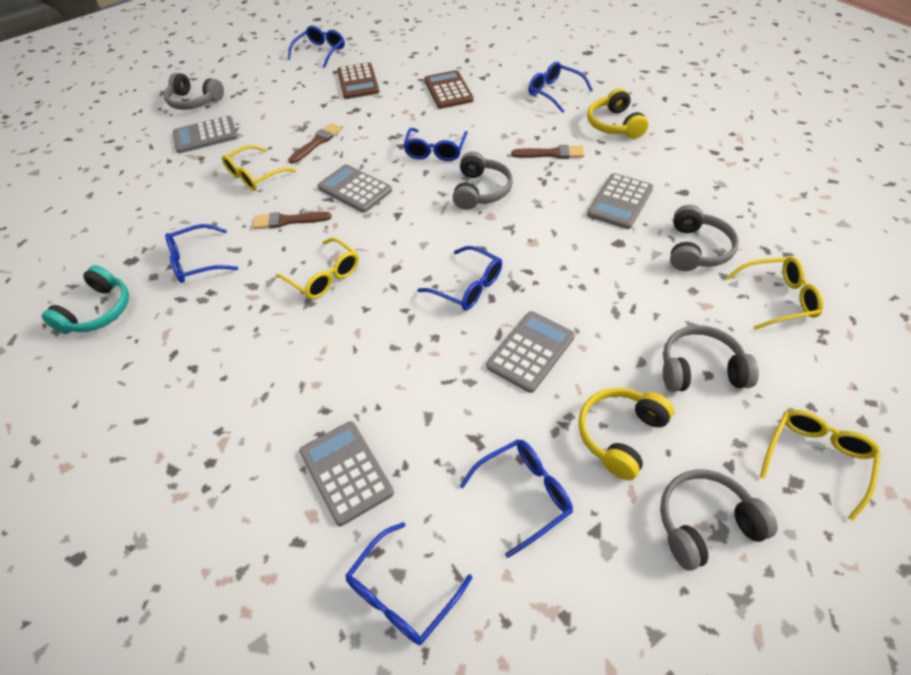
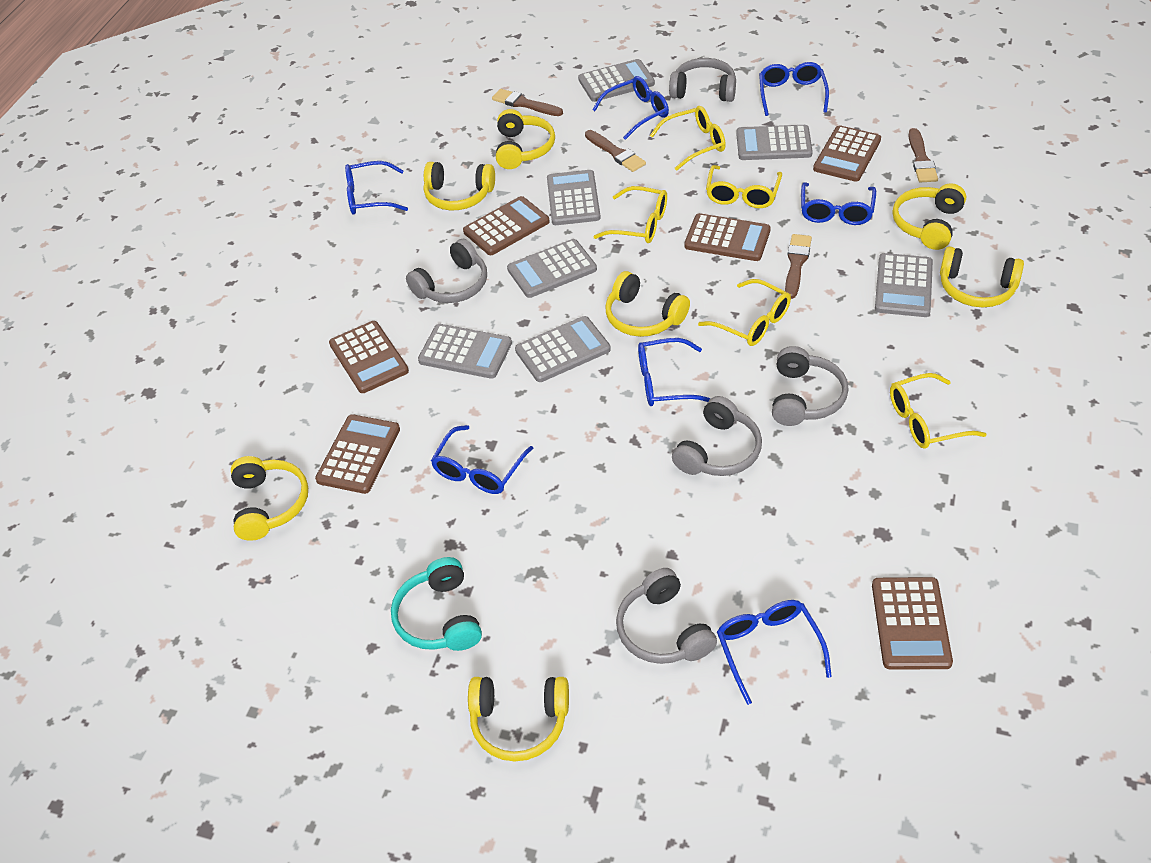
brown brush: [253,212,332,229] [289,123,342,164] [511,145,584,159] = 3 -> [492,89,563,116] [585,130,646,172] [785,234,812,299] [908,128,938,183] = 4
brown calculator: [337,62,379,99] [424,70,474,109] = 2 -> [315,414,400,494] [329,321,409,393] [463,196,550,255] [684,213,771,261] [813,125,881,182] [872,577,953,670] = 6
grey calculator: [173,116,237,153] [300,421,394,526] [318,164,392,213] [486,311,575,393] [587,173,653,229] = 5 -> [418,324,512,379] [507,239,597,298] [515,316,611,382] [547,170,601,225] [578,59,655,102] [736,125,813,160] [875,253,933,317] = 7
yellow glasses: [222,145,297,191] [276,237,359,299] [726,257,824,330] [760,410,881,521] = 4 -> [593,186,667,243] [650,106,726,171] [698,279,791,346] [706,165,782,208] [890,373,987,449] = 5
yellow headphones: [578,388,674,480] [587,88,648,138] = 2 -> [231,456,308,541] [424,162,495,210] [468,677,569,761] [496,109,555,169] [605,271,690,337] [893,183,966,250] [940,247,1024,308] = 7

